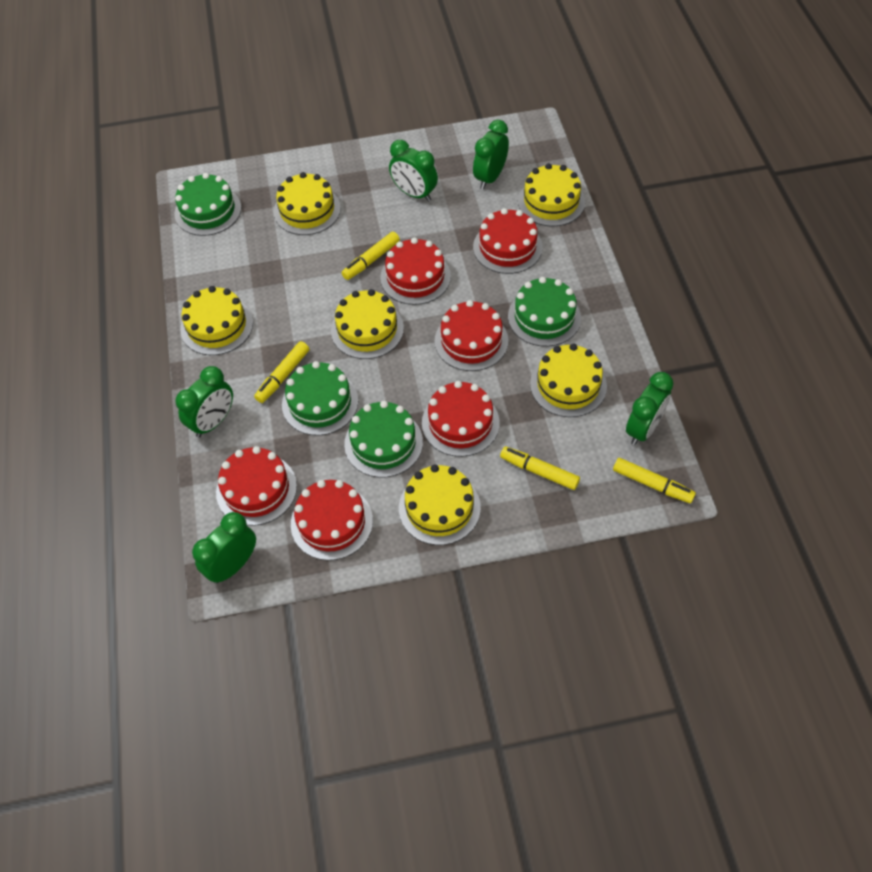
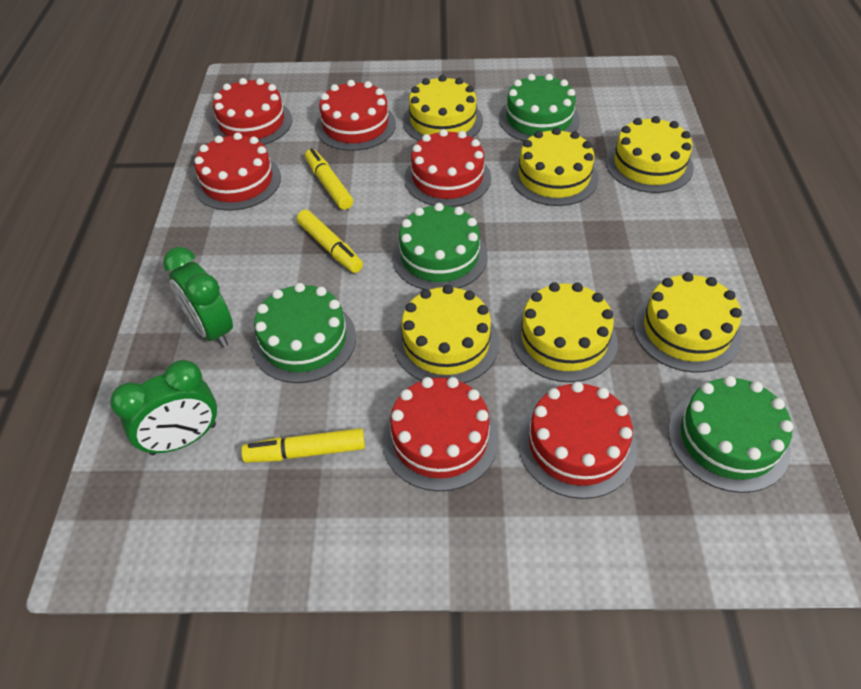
green clock: [176,366,233,437] [192,512,256,584] [389,140,438,202] [473,120,509,189] [626,372,674,445] = 5 -> [110,360,217,455] [163,247,233,348] = 2
yellow marker: [254,341,309,403] [342,232,400,280] [500,447,580,490] [613,458,696,503] = 4 -> [241,428,365,463] [297,210,363,273] [305,148,353,210] = 3

